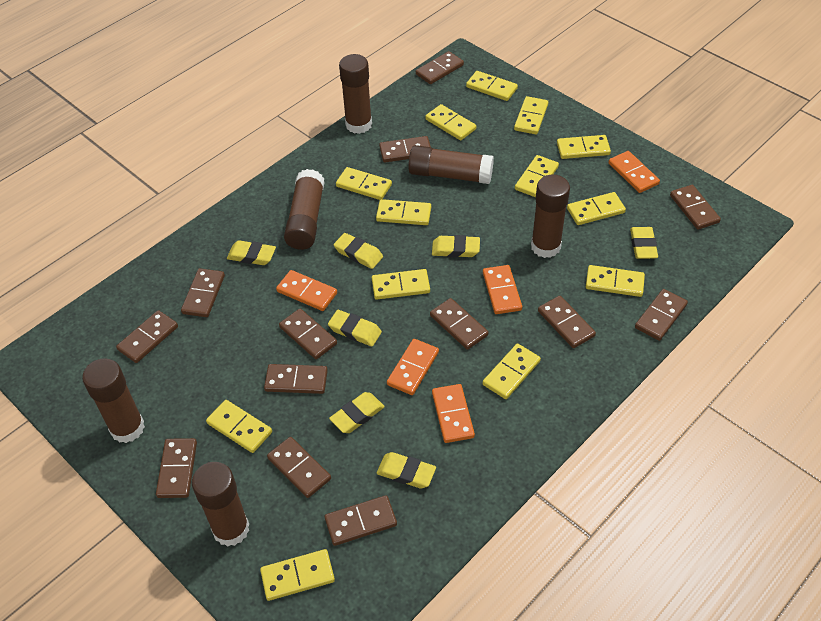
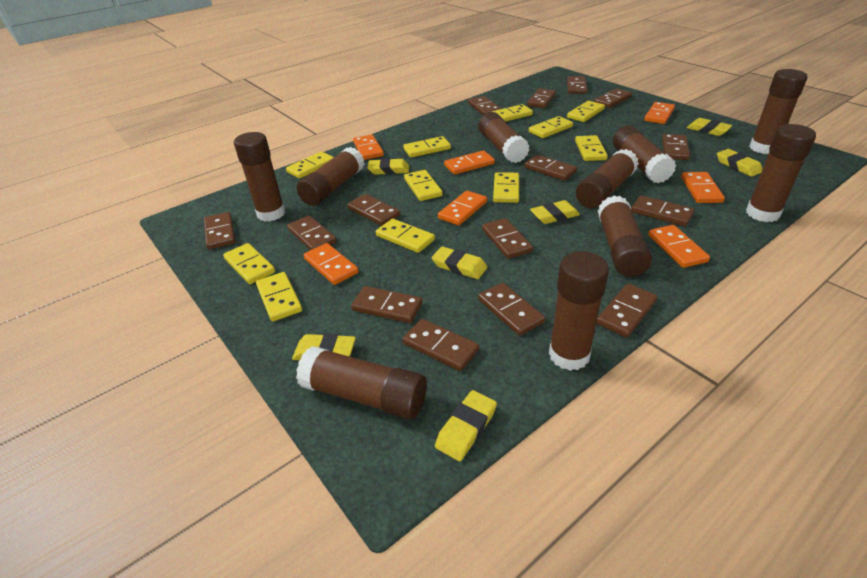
brown domino: [116,310,178,363] [156,438,197,498] [181,268,225,317] [264,364,328,394] [267,437,331,498] [279,309,337,359] [325,495,397,546] [379,136,431,162] [416,51,464,84] [430,298,488,350] [538,296,596,348] [635,289,688,341] [670,185,721,230] = 13 -> [204,212,235,249] [287,215,336,250] [347,194,400,226] [351,286,422,323] [402,319,479,371] [468,96,501,115] [478,282,545,336] [482,218,533,259] [524,154,577,181] [527,88,556,108] [567,76,587,94] [594,88,632,108] [597,283,658,338] [631,195,694,226] [662,134,690,160] = 15
brown glue stick: [82,358,145,443] [192,462,249,547] [284,169,325,250] [339,54,372,134] [408,145,494,184] [531,174,570,258] = 6 -> [234,132,286,222] [296,346,427,420] [297,147,364,206] [478,112,529,163] [549,251,609,371] [576,149,639,208] [598,196,652,277] [613,125,676,183] [746,124,816,222] [749,69,807,154] = 10
orange domino: [276,270,337,311] [387,339,439,395] [432,384,475,443] [483,265,522,314] [609,151,660,193] = 5 -> [303,243,359,285] [353,134,384,160] [438,191,487,226] [444,150,495,175] [644,102,675,124] [648,225,710,268] [681,172,725,203] = 7
yellow domino: [206,400,272,453] [260,549,335,601] [336,167,392,200] [372,269,430,300] [376,199,431,225] [425,104,476,140] [466,71,518,101] [483,344,541,399] [514,96,548,135] [515,155,559,197] [557,135,611,159] [567,192,626,225] [586,265,645,297] = 13 -> [223,243,275,284] [256,272,302,321] [286,152,334,179] [376,219,435,253] [403,136,451,158] [404,170,443,201] [492,104,533,122] [493,172,519,203] [529,116,573,138] [567,101,605,122] [575,135,608,161] = 11

